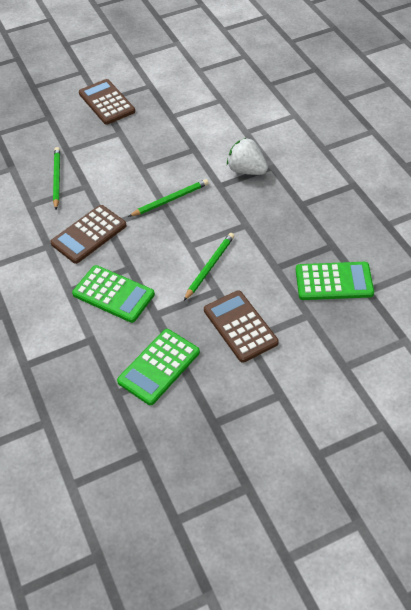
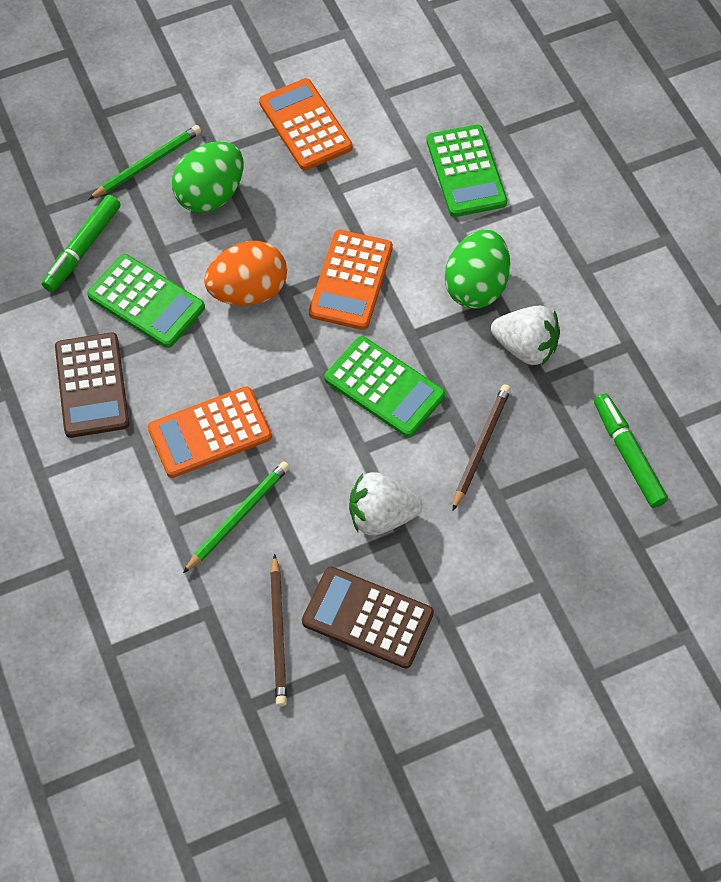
brown calculator: [50,205,126,264] [79,79,135,125] [204,290,279,363] = 3 -> [55,332,129,438] [302,566,434,669] = 2
brown pencil: none = 0 -> [270,554,287,706] [453,384,511,510] = 2
green egg: none = 0 -> [172,142,243,213] [445,230,510,309] = 2
green marker: none = 0 -> [42,195,121,292] [594,393,668,508] = 2
green pencil: [53,147,60,210] [128,179,209,217] [184,233,234,301] = 3 -> [89,125,201,199] [183,461,290,573] = 2
orange calculator: none = 0 -> [148,386,272,478] [259,78,353,170] [309,230,393,330] = 3
orange egg: none = 0 -> [204,241,287,306] = 1
white strawberry: [227,138,268,175] = 1 -> [349,472,423,535] [491,305,560,365] = 2

